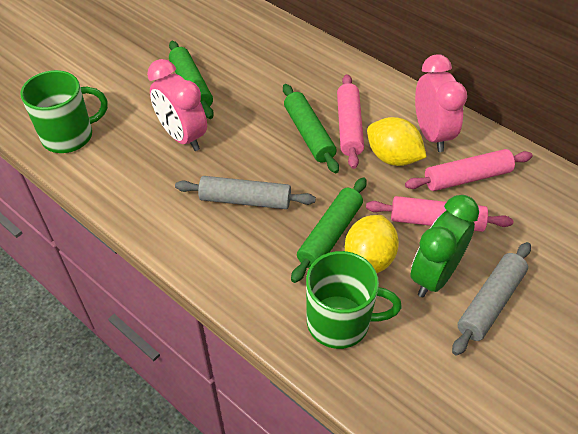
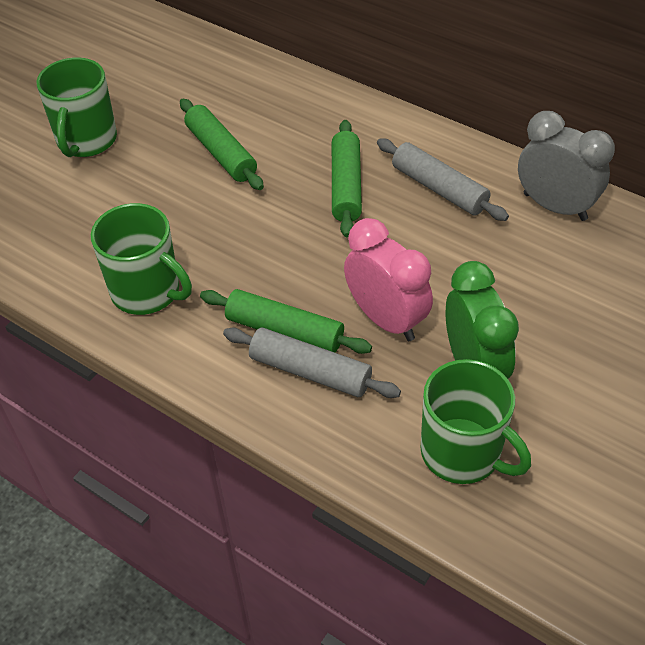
green mug: [20,70,108,153] [306,251,402,349] = 2 -> [36,58,117,157] [91,203,192,315] [421,359,531,484] = 3
grey clock: none = 0 -> [518,111,615,221] = 1
pink clock: [147,59,207,151] [415,54,467,152] = 2 -> [344,218,433,341] = 1
pink rolling pin: [337,74,364,169] [366,196,513,232] [405,149,533,191] = 3 -> none = 0
yellow lemon: [345,215,399,273] [367,117,427,166] = 2 -> none = 0

